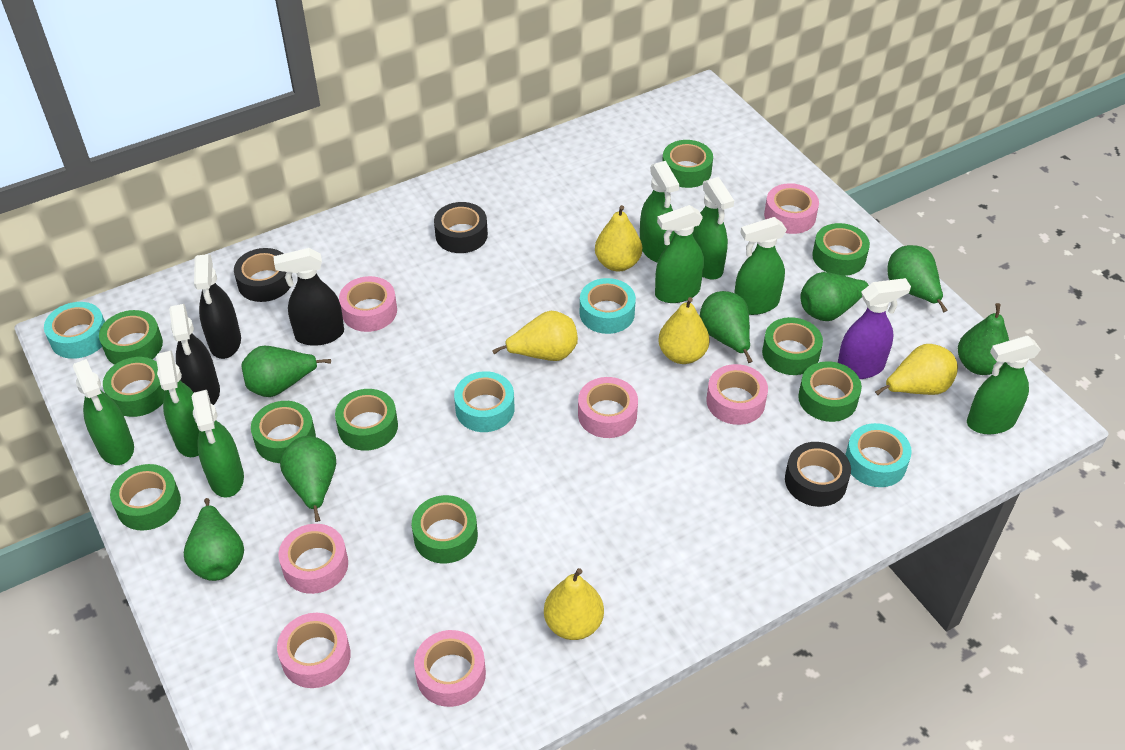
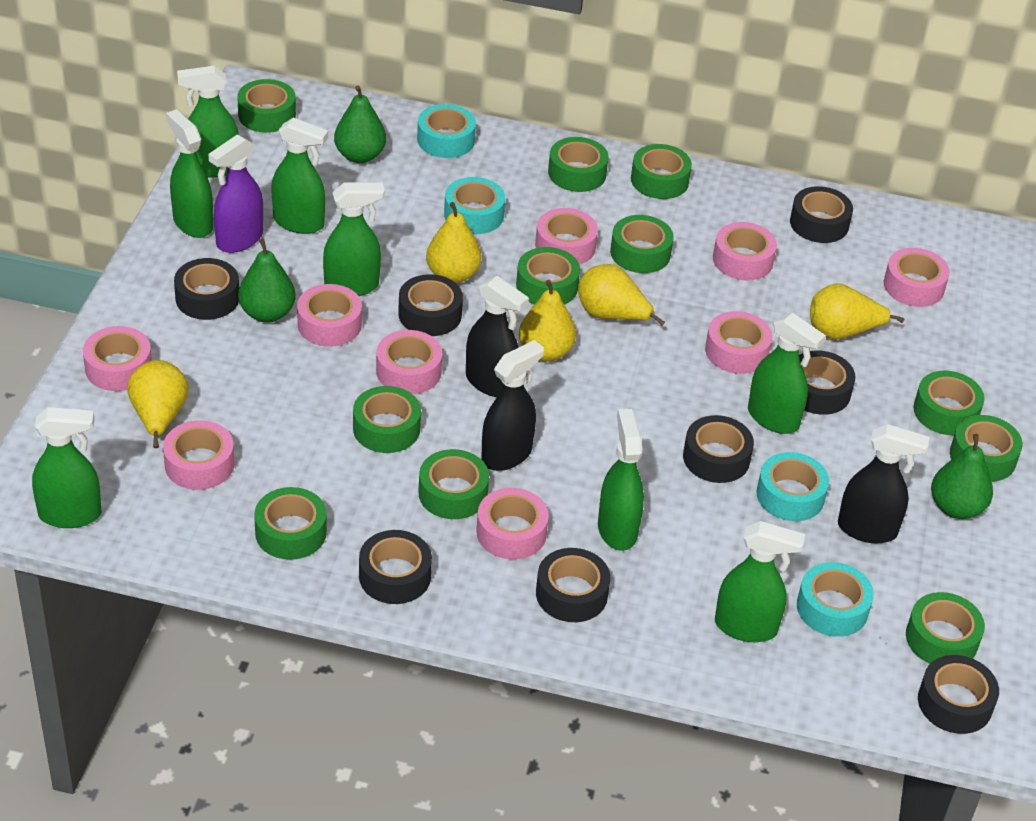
black tape: [234,248,292,302] [434,202,488,253] [785,442,851,507] = 3 -> [174,258,239,320] [359,530,432,604] [398,274,463,336] [536,548,611,622] [683,415,754,483] [790,186,853,243] [799,350,855,415] [918,655,999,734] = 8
green pear: [184,498,244,581] [241,345,331,397] [280,436,336,522] [700,291,753,363] [800,272,869,321] [887,245,948,313] [958,303,1009,375] = 7 -> [238,239,296,323] [334,86,386,163] [931,434,993,519] = 3
green tape: [99,310,163,365] [103,357,165,417] [110,464,181,530] [251,401,316,463] [335,389,398,451] [412,495,478,564] [662,140,713,188] [762,317,823,375] [798,361,862,422] [812,223,870,276] = 10 -> [237,79,296,133] [254,487,327,560] [353,386,421,453] [418,449,489,519] [516,247,580,305] [548,137,608,192] [610,215,674,273] [631,144,692,199] [906,592,985,664] [913,371,984,435] [950,415,1023,482] = 11
pink tape: [277,613,351,688] [279,524,348,594] [339,276,397,332] [414,630,486,707] [578,377,638,438] [707,364,768,425] [764,183,819,234] = 7 -> [83,326,152,391] [163,420,234,490] [297,284,362,347] [376,330,442,394] [476,488,549,559] [535,208,598,265] [705,311,773,374] [713,222,777,280] [884,248,950,307] = 9

